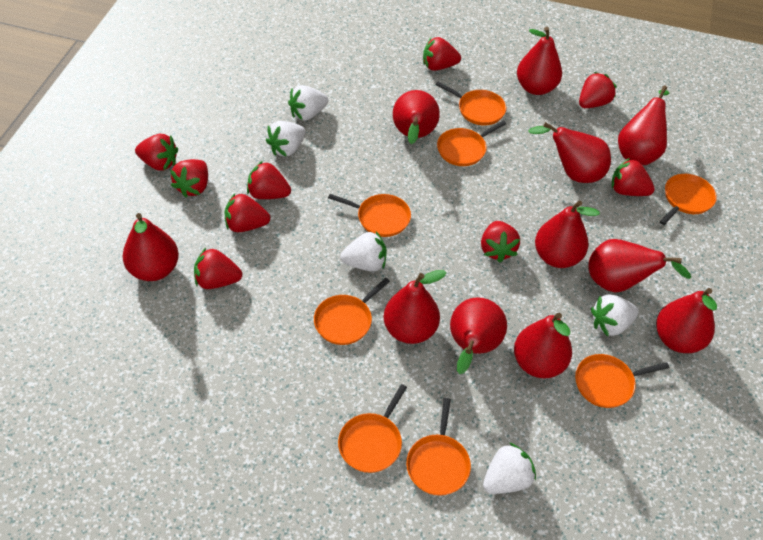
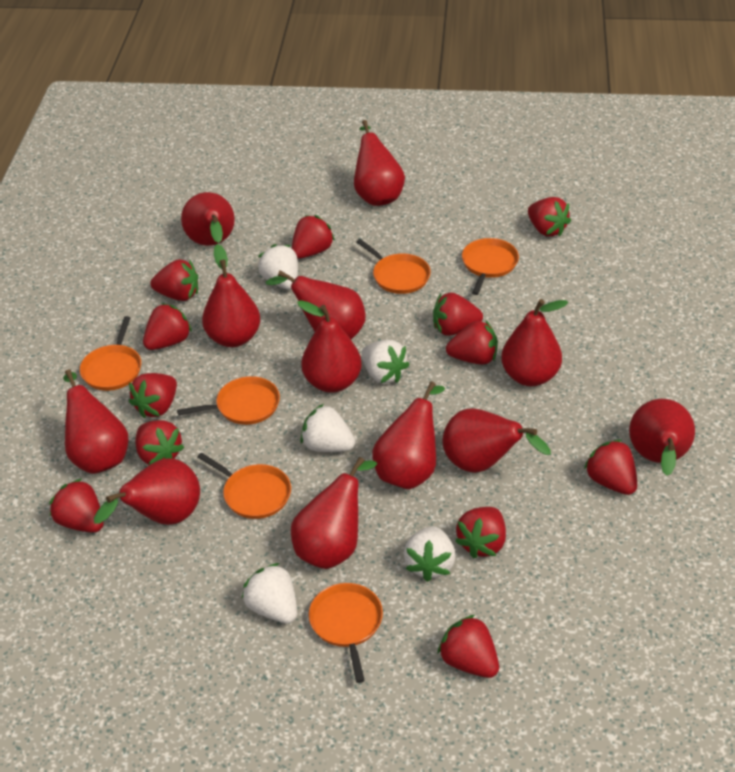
orange pan: [314,278,390,345] [328,194,411,237] [338,384,407,473] [406,398,471,496] [436,82,506,125] [437,120,506,166] [575,354,669,408] [660,174,717,225] = 8 -> [80,316,141,391] [177,376,280,425] [197,453,291,519] [309,583,383,683] [356,239,431,294] [462,238,519,295] = 6
red pear: [122,213,179,281] [384,270,447,344] [393,90,440,144] [450,297,507,374] [514,313,572,378] [517,27,562,95] [528,122,611,183] [535,201,600,268] [588,239,691,292] [618,86,669,165] [656,288,717,353] = 11 -> [63,369,128,474] [94,458,200,525] [181,192,235,246] [202,244,260,347] [266,271,366,339] [291,457,377,569] [297,300,362,393] [354,120,405,206] [372,381,445,489] [442,408,551,473] [501,299,568,386] [629,399,695,476] = 12
red strawberry: [135,134,178,171] [170,159,208,198] [194,248,242,289] [224,193,270,232] [247,161,291,199] [423,37,461,71] [481,221,520,263] [579,72,617,108] [612,158,655,196] = 9 -> [49,478,104,533] [129,373,177,418] [135,420,184,465] [143,303,192,350] [150,259,198,301] [292,215,335,258] [433,292,483,336] [437,614,499,678] [446,321,498,365] [455,507,506,558] [528,197,571,237] [584,440,637,495] = 12

